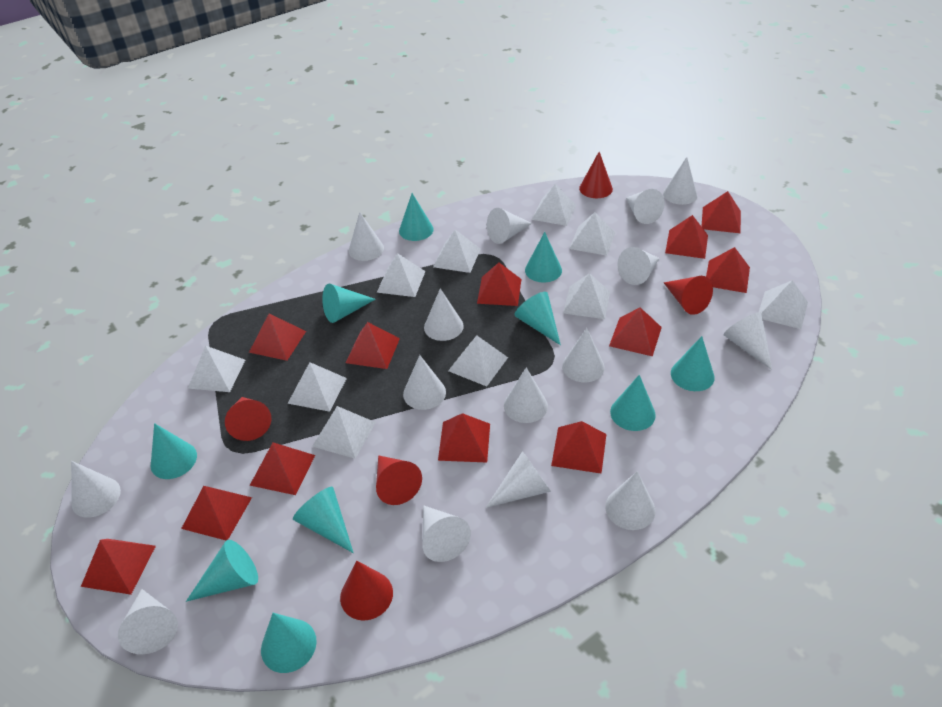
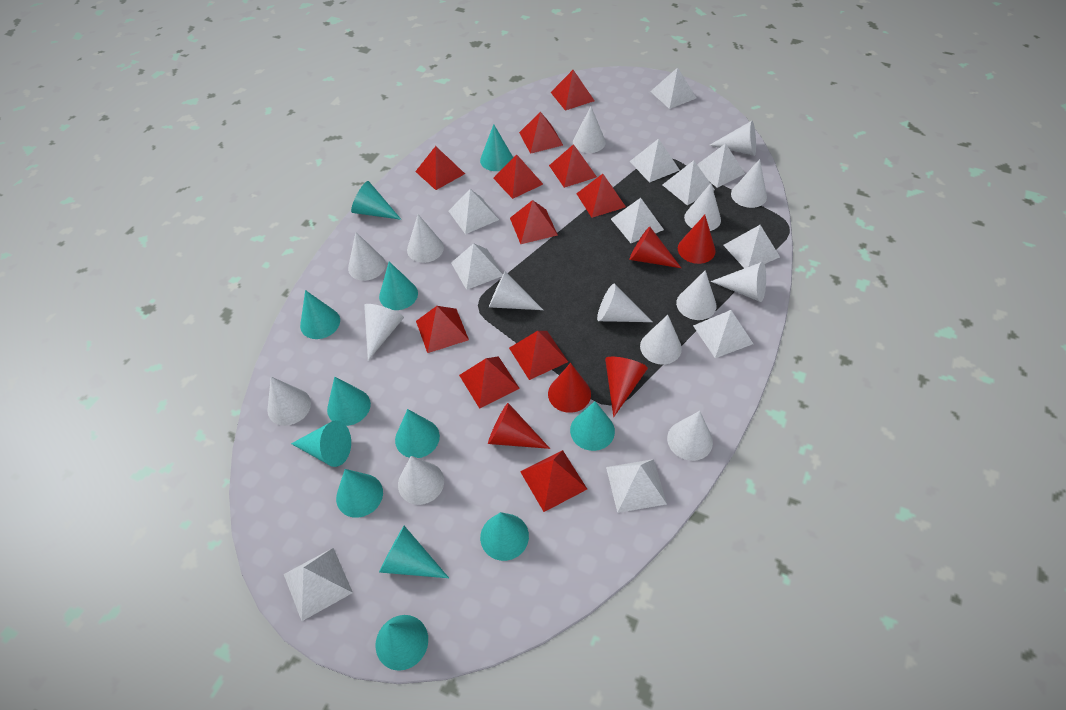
red pyramid: [81,539,156,595] [181,486,252,541] [249,313,306,361] [250,442,315,495] [346,322,400,369] [438,413,490,463] [477,263,521,306] [551,421,606,474] [609,307,662,357] [665,215,708,259] [701,191,741,233] [706,247,750,293] = 12 -> [415,146,465,190] [416,306,469,353] [459,356,520,409] [493,154,543,199] [509,331,568,380] [510,200,558,244] [519,112,563,154] [520,450,587,512] [549,144,597,188] [551,70,595,111] [576,174,626,218] = 11
turquoise cone: [151,423,197,479] [186,540,258,602] [261,613,317,673] [293,487,353,553] [322,284,376,323] [399,193,434,241] [514,292,561,345] [525,232,562,282] [610,375,656,431] [671,336,715,391] = 10 -> [291,420,351,467] [300,290,340,339] [327,377,371,426] [336,469,383,518] [351,181,402,220] [376,615,428,671] [379,261,418,310] [379,526,449,578] [395,409,440,458] [480,124,513,171] [480,512,529,561] [570,401,615,451] = 12
white pyramid: [188,345,245,392] [287,362,347,412] [312,406,376,459] [377,253,426,297] [433,230,480,273] [448,336,508,387] [531,184,576,226] [563,273,610,319] [569,212,615,256] [758,280,808,329] = 10 -> [284,548,353,621] [449,189,499,234] [451,243,503,290] [606,459,667,513] [611,198,664,243] [630,139,680,183] [650,67,696,109] [662,160,715,206] [693,310,753,358] [697,143,745,188] [723,225,780,268] = 11

